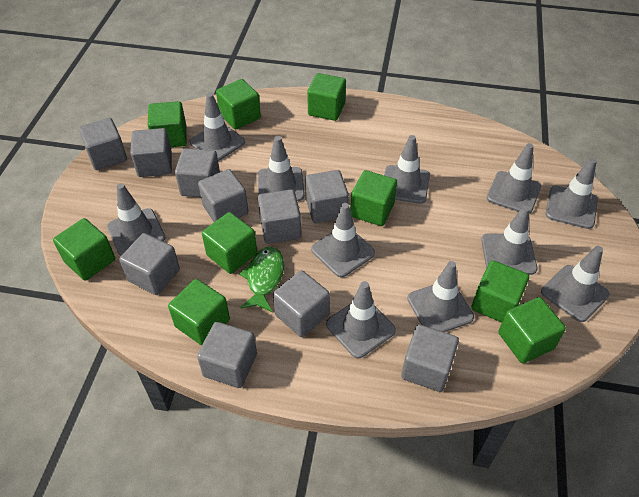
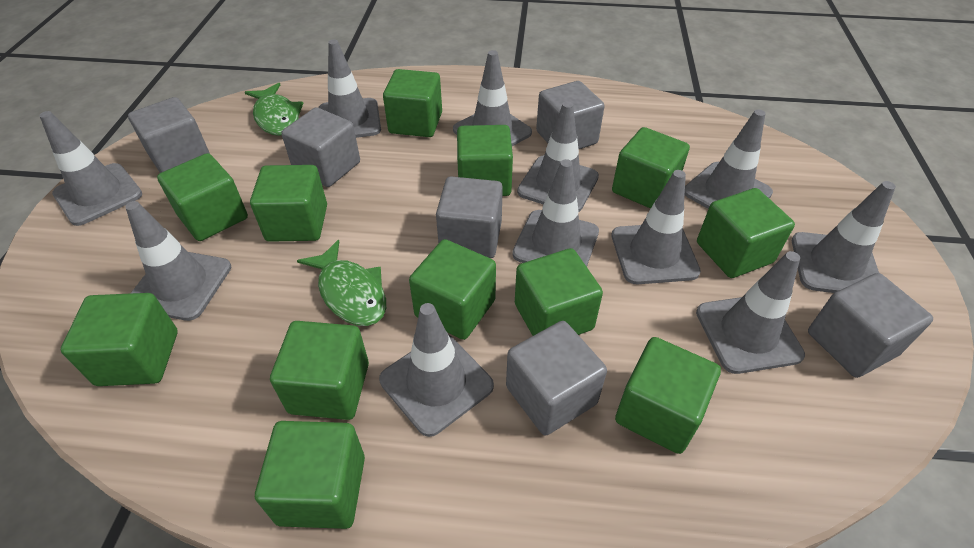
green cube: [53,218,115,281] [148,101,187,147] [168,279,230,346] [202,212,257,274] [216,79,261,130] [307,73,346,121] [350,170,397,226] [471,260,529,322] [498,297,566,363] = 9 -> [61,293,178,386] [157,153,248,241] [250,165,327,242] [255,421,365,529] [270,321,369,420] [383,69,442,137] [409,239,496,340] [457,125,513,196] [515,248,603,336] [612,127,690,209] [615,337,721,454] [697,188,795,278] = 12
green fish: [239,247,284,312] = 1 -> [245,83,303,136] [297,240,386,326] = 2
grey cube: [79,118,127,170] [119,233,180,295] [130,128,172,177] [175,148,220,197] [197,322,257,388] [198,169,248,222] [258,189,301,244] [273,270,330,337] [305,170,349,223] [401,324,459,392] = 10 -> [128,97,210,173] [281,107,360,187] [436,176,503,258] [506,321,607,436] [536,81,605,149] [808,273,933,378] = 6

